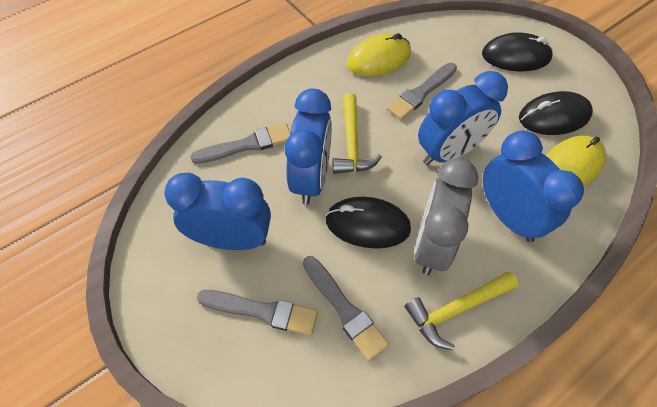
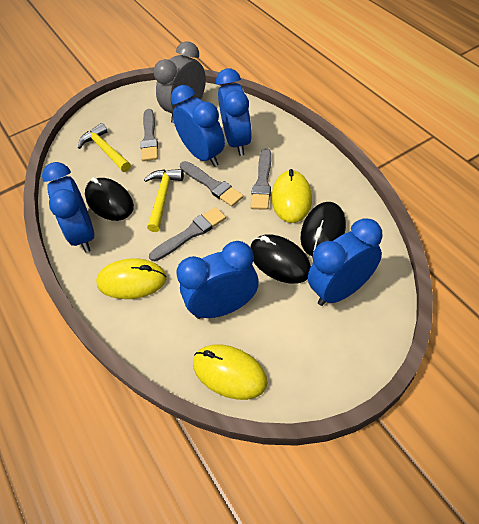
blue clock: [164,173,271,250] [284,88,332,205] [418,71,508,165] [483,131,584,242] = 4 -> [42,162,94,253] [171,85,225,167] [176,241,258,319] [216,69,252,156] [308,218,383,306] = 5
yellow mouse: [347,33,411,76] [546,135,606,187] = 2 -> [96,258,167,299] [193,344,268,400] [272,169,312,223] = 3

